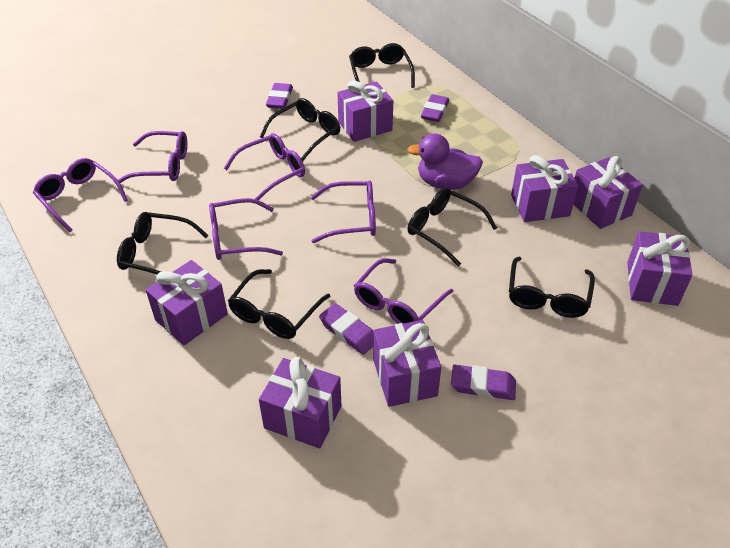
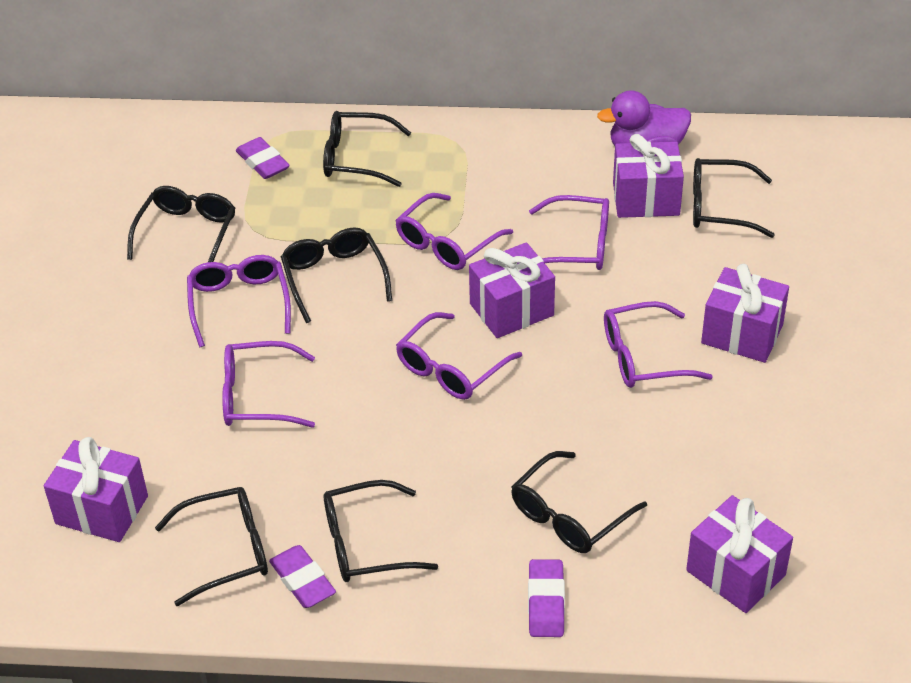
black glasses: [117,212,209,274] [228,269,330,339] [260,98,340,162] [349,43,415,88] [407,188,497,266] [509,257,595,318] = 6 -> [127,186,235,262] [155,487,268,606] [281,227,392,323] [323,111,411,187] [324,480,438,582] [511,451,647,553] [693,158,775,238] = 7
purple eraser: [266,83,293,109] [319,303,374,355] [421,94,449,122] [451,365,516,400] = 4 -> [236,137,290,179] [269,545,336,608] [528,559,565,637] = 3
purple gift: [146,260,228,345] [259,357,341,448] [338,80,393,142] [373,320,441,407] [511,155,578,222] [573,156,643,229] [627,231,693,306] = 7 -> [44,437,148,542] [469,242,555,338] [613,134,684,218] [686,495,793,613] [701,264,789,363] = 5

